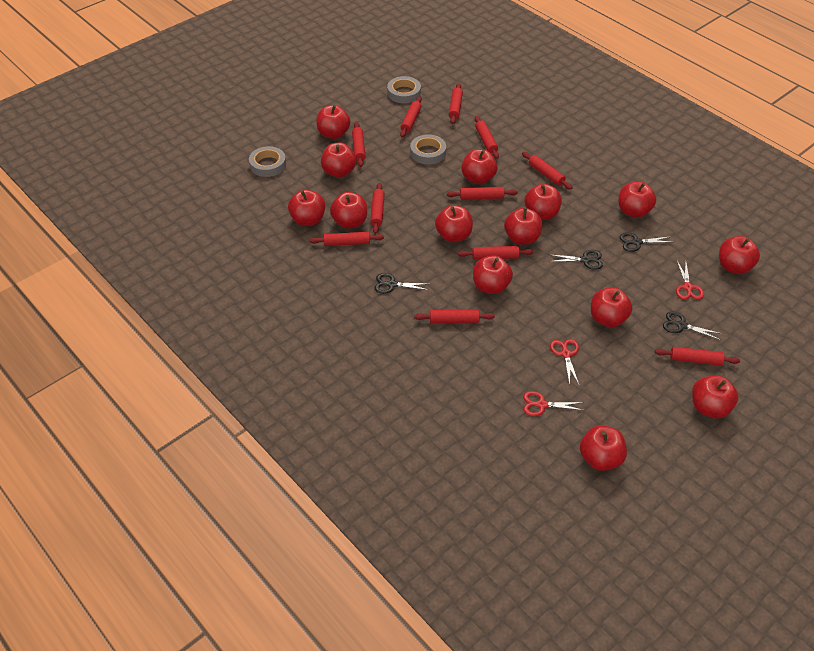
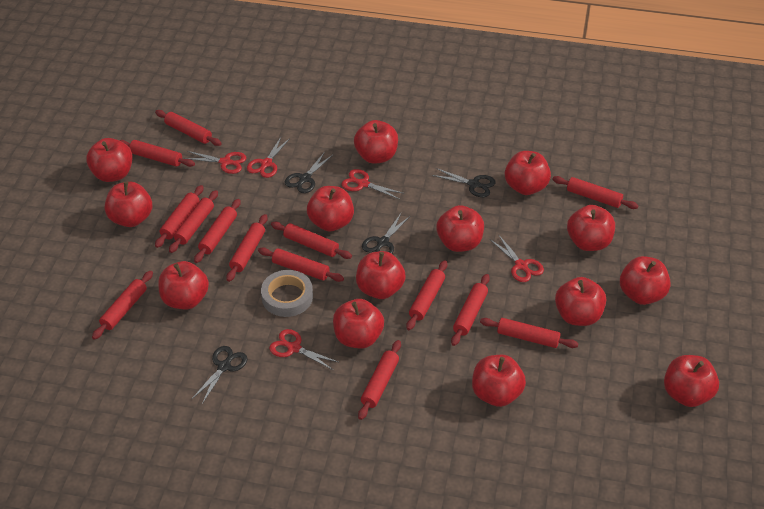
grey tape: [249,146,286,177] [387,76,421,103] [410,134,446,164] = 3 -> [261,270,313,317] = 1
red rolling pin: [309,232,384,246] [352,122,366,167] [370,183,385,234] [400,97,422,137] [415,310,495,323] [447,187,518,200] [449,83,463,124] [458,246,534,260] [475,116,499,159] [522,152,573,190] [655,347,740,366] = 11 -> [92,271,153,340] [119,140,195,167] [155,110,221,146] [155,185,204,248] [169,190,218,253] [194,199,241,263] [226,214,268,282] [258,247,344,282] [271,222,352,259] [358,340,401,420] [406,260,447,330] [451,274,490,346] [480,318,579,348] [552,176,639,209] = 14
red scissors: [523,391,584,416] [550,339,579,385] [676,261,704,300] = 3 -> [184,151,246,174] [247,137,290,178] [269,329,338,370] [342,169,404,199] [491,234,544,282] = 5

